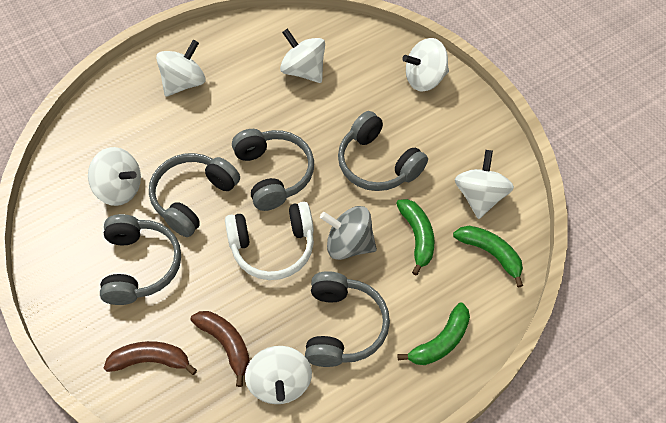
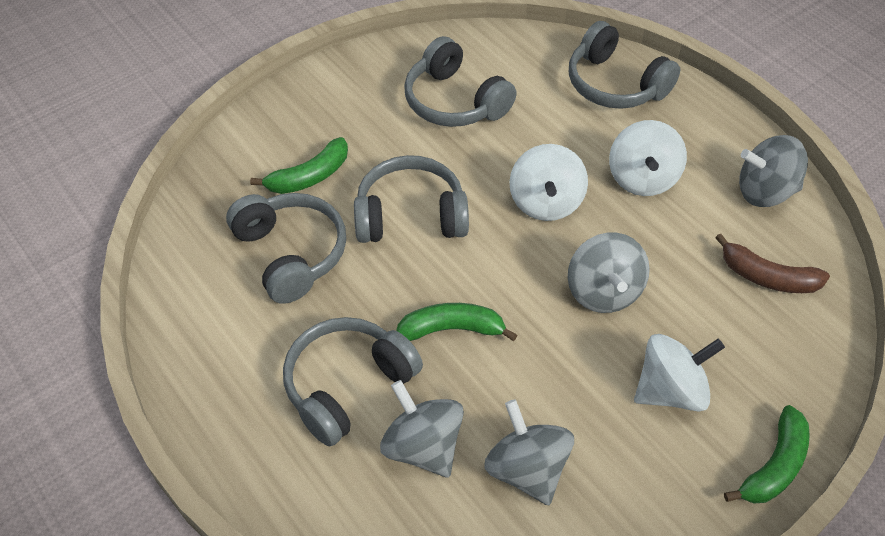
brown banana: [104,341,197,375] [191,311,250,387] = 2 -> [715,234,830,293] = 1
grey spinning top: [320,206,377,260] = 1 -> [380,380,464,478] [484,399,574,505] [568,233,650,313] [739,135,808,207] = 4
white headphones: [225,202,314,280] = 1 -> none = 0
white spinning top: [88,147,141,206] [156,40,205,97] [245,346,312,404] [280,28,325,83] [402,38,449,92] [455,150,514,219] = 6 -> [509,144,588,221] [609,120,687,196] [634,334,725,412] = 3

